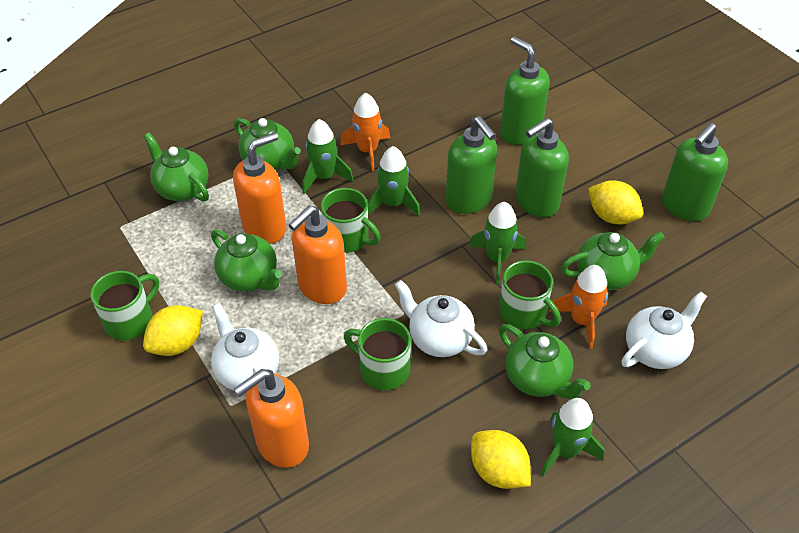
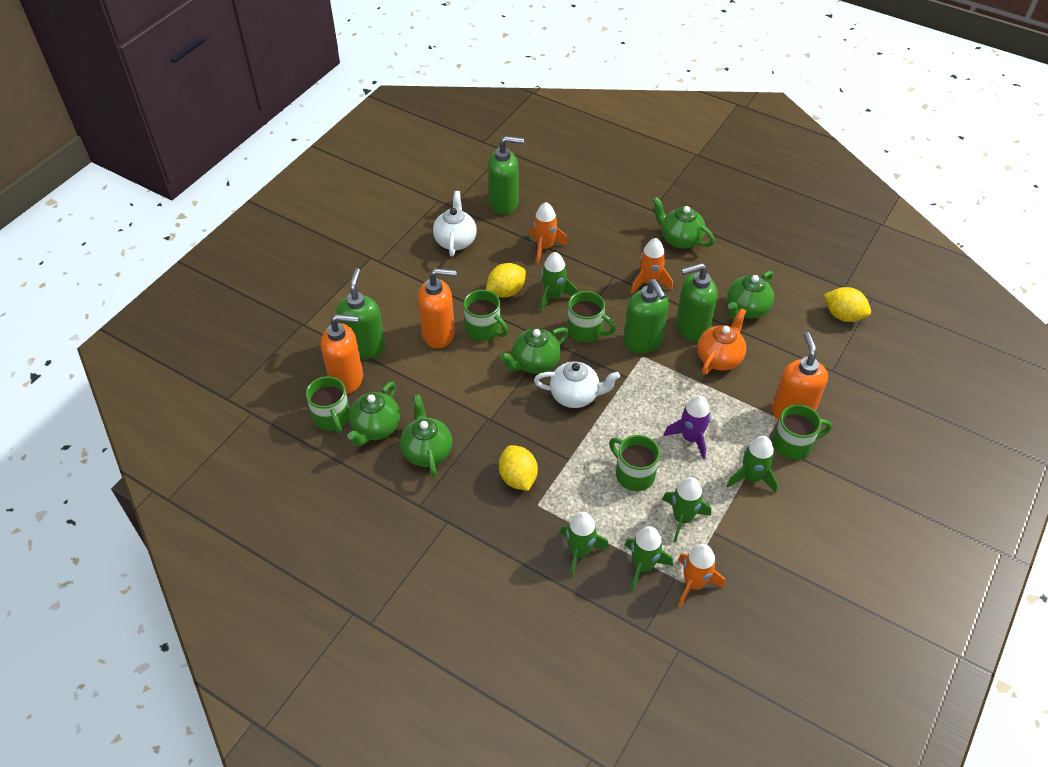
green mug: [91,271,159,340] [321,188,380,253] [344,318,411,390] [499,260,561,329] = 4 -> [306,376,350,433] [463,290,508,341] [567,291,616,342] [609,435,660,491] [773,404,832,460] = 5
green rocket: [302,119,354,194] [367,146,420,216] [469,202,525,284] [540,398,604,476] = 4 -> [540,252,578,312] [560,512,609,578] [625,526,673,591] [662,477,711,543] [727,436,778,493] = 5
orange rocket: [340,93,390,171] [549,265,608,349] = 2 -> [529,202,568,263] [631,238,673,294] [678,544,725,607] = 3
orange teapot: none = 0 -> [697,308,746,375] = 1
purple rocket: none = 0 -> [664,395,711,459] = 1
white teapot: [211,303,279,391] [395,280,487,357] [621,291,707,369] = 3 -> [433,191,477,257] [534,362,620,408] = 2

